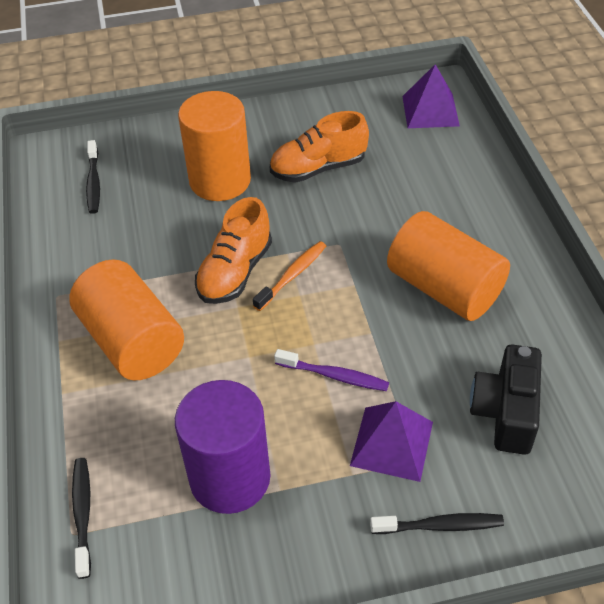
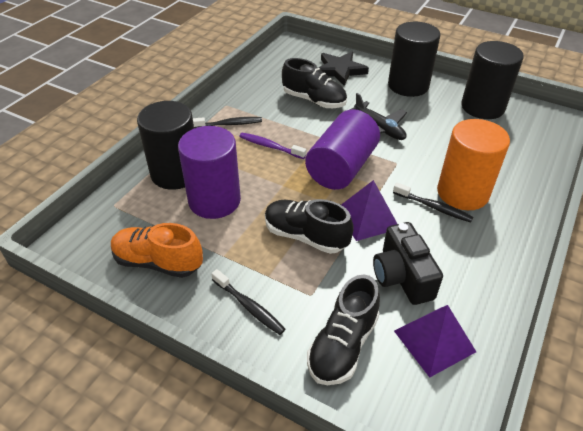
black cylinder: none = 0 -> [137,101,194,190] [388,22,441,97] [461,41,524,119] = 3
black plane: none = 0 -> [350,93,407,140] = 1
black shoe: none = 0 -> [265,199,354,254] [282,58,347,108] [307,274,380,385] = 3
black star: none = 0 -> [318,52,369,86] = 1
orange cylinder: [69,260,184,380] [178,91,251,201] [387,211,510,321] = 3 -> [437,119,510,210] = 1
orange shoe: [195,197,272,304] [270,111,369,183] = 2 -> [111,223,203,278] = 1
orange toothbrush: [253,241,326,311] = 1 -> none = 0
purple cylinder: [175,380,271,514] = 1 -> [178,126,241,219] [305,109,380,190] = 2

